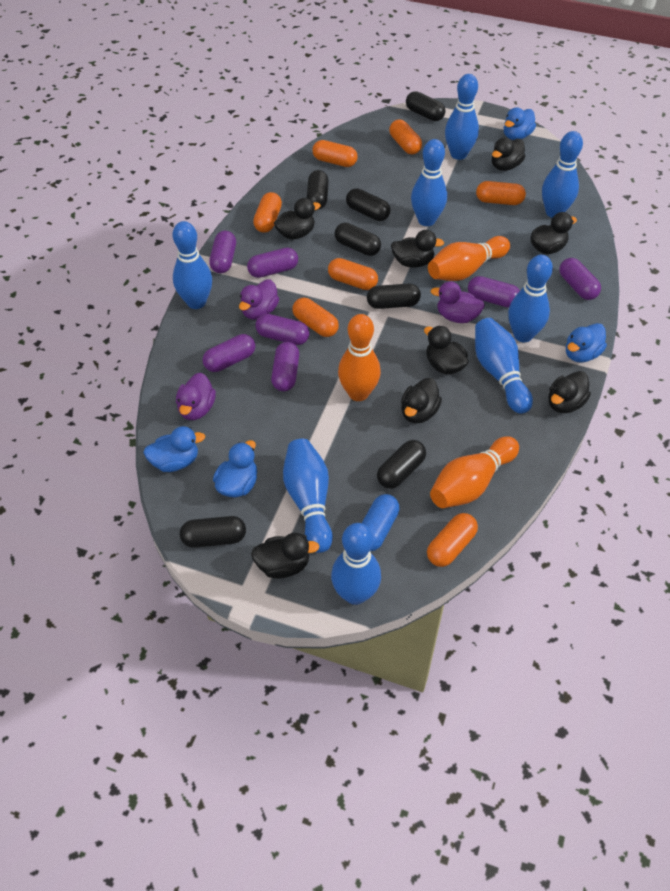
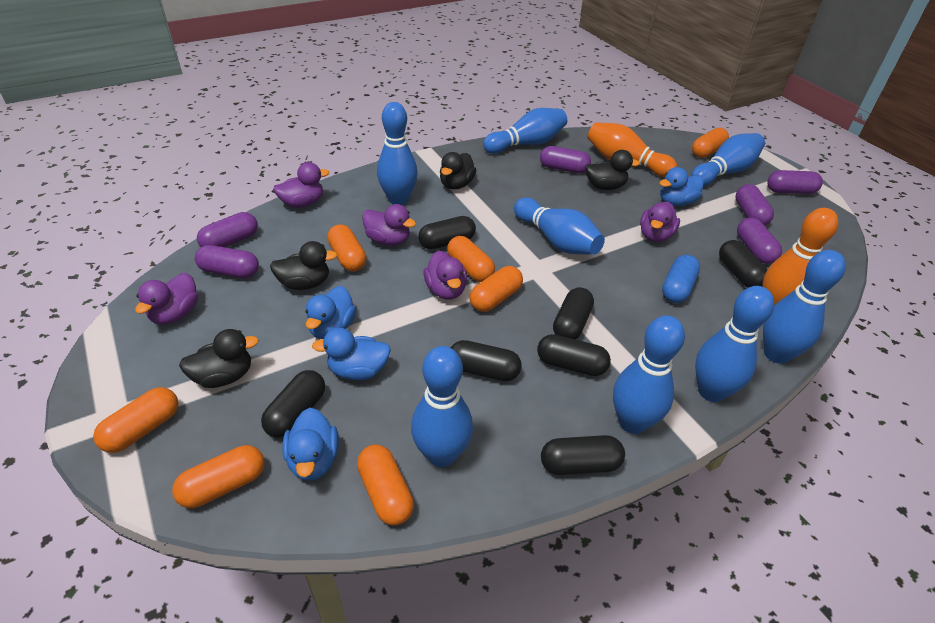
black duck: [251,533,320,578] [274,198,321,239] [391,230,444,268] [401,378,442,424] [424,326,469,374] [492,137,526,171] [530,212,577,254] [548,371,591,413] = 8 -> [179,329,259,388] [270,241,337,290] [440,152,477,189] [585,150,640,190] = 4
orange bowling pin: [338,314,381,401] [428,236,510,281] [430,436,519,508] = 3 -> [587,122,677,177] [762,208,838,305] = 2
purple capsule: [203,334,255,372] [209,231,236,273] [247,248,298,278] [255,314,309,345] [271,342,299,391] [468,276,520,308] [559,258,601,300] = 7 -> [195,245,259,278] [197,212,258,247] [540,146,591,173] [735,184,774,226] [737,218,782,264] [767,170,823,194] = 6
purple duck: [176,373,216,420] [239,279,279,320] [430,281,485,323] = 3 -> [135,273,198,325] [273,162,329,208] [362,204,416,246] [424,251,467,300] [640,202,680,242] = 5

